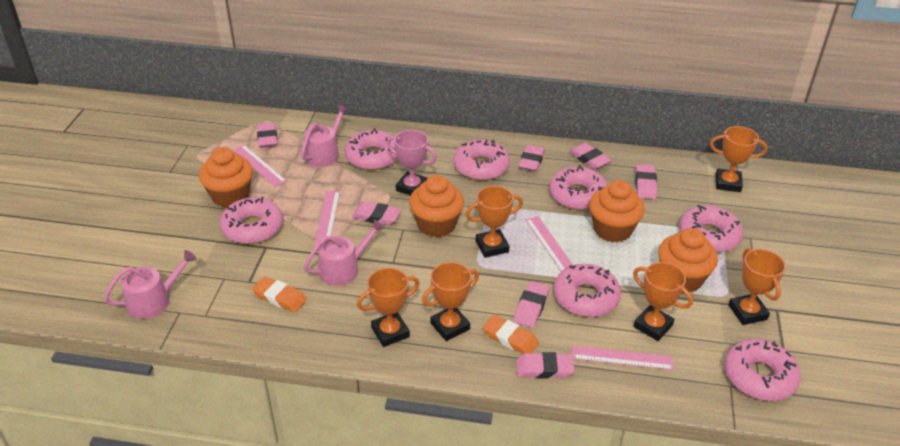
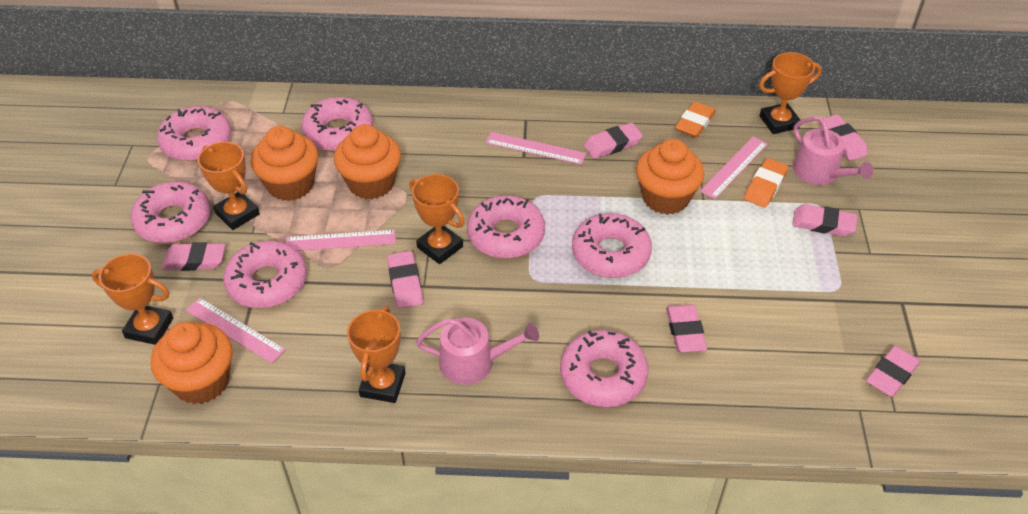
orange trophy: [357,268,420,347] [422,262,479,341] [465,186,523,258] [633,262,693,341] [710,126,768,192] [729,248,786,325] = 6 -> [92,254,173,345] [198,142,260,230] [347,306,406,403] [409,174,465,264] [759,52,822,134] = 5
pink trophy: [387,130,437,196] = 1 -> none = 0
pink watering can: [104,250,197,319] [301,105,349,167] [304,219,385,286] = 3 -> [416,317,539,385] [793,116,873,185] = 2

